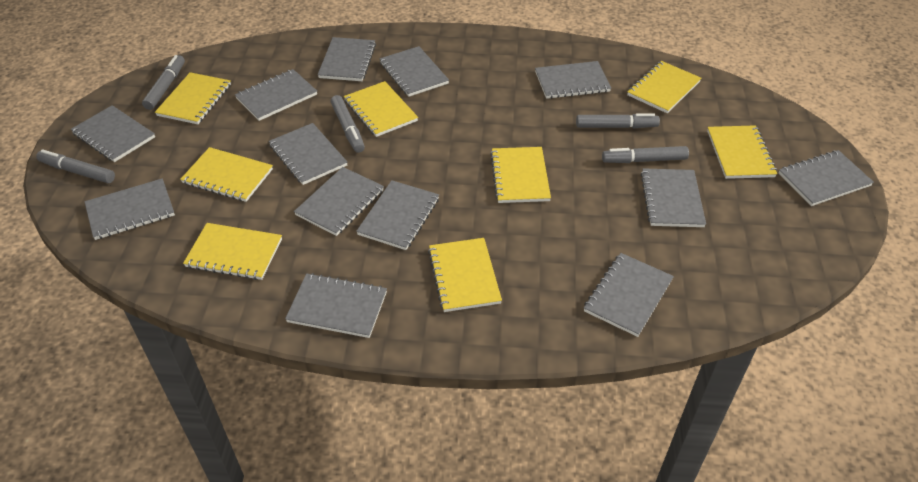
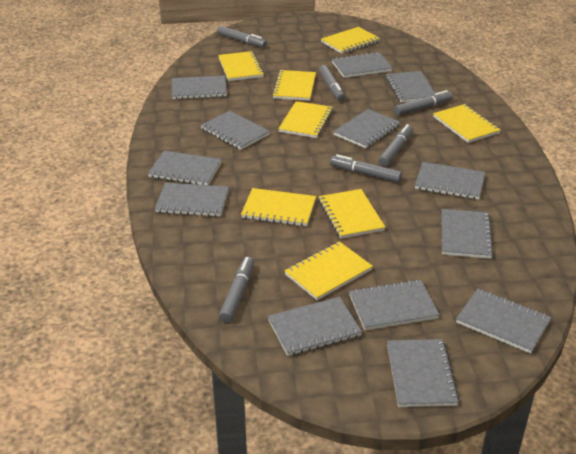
grey marker: [36,149,115,183] [142,55,185,110] [331,95,365,153] [576,113,660,128] [602,146,689,163] = 5 -> [217,26,267,48] [219,257,254,323] [319,65,345,101] [330,154,402,183] [378,124,413,167] [394,90,453,116] = 6

